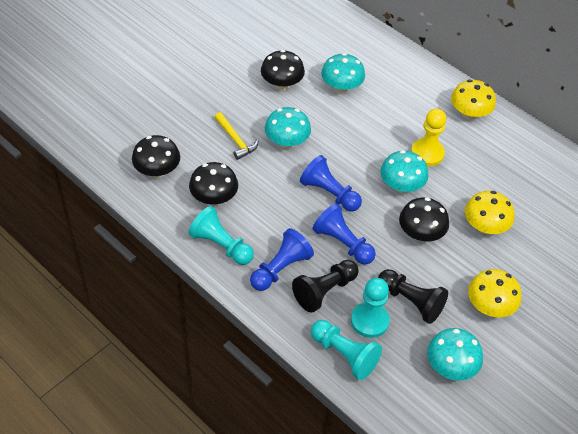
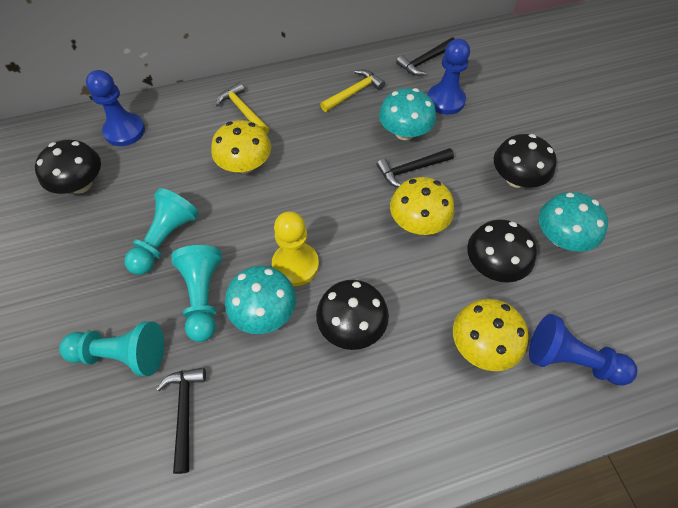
black hammer: none = 0 -> [156,367,206,474] [377,148,454,187] [396,37,455,76] = 3
black pawn: [292,260,359,312] [378,269,448,324] = 2 -> none = 0
turquoise mushroom: [265,107,311,148] [321,53,365,93] [380,150,429,193] [427,328,483,381] = 4 -> [225,266,296,334] [379,88,436,140] [539,192,608,252] = 3
yellow hammer: [215,112,258,160] = 1 -> [216,82,269,134] [320,70,385,112] = 2

